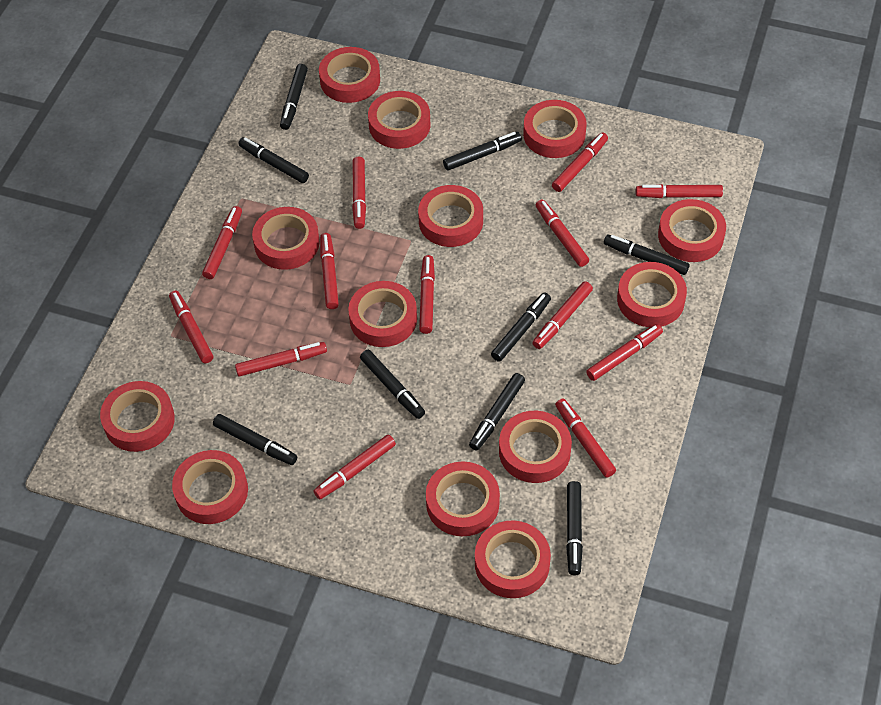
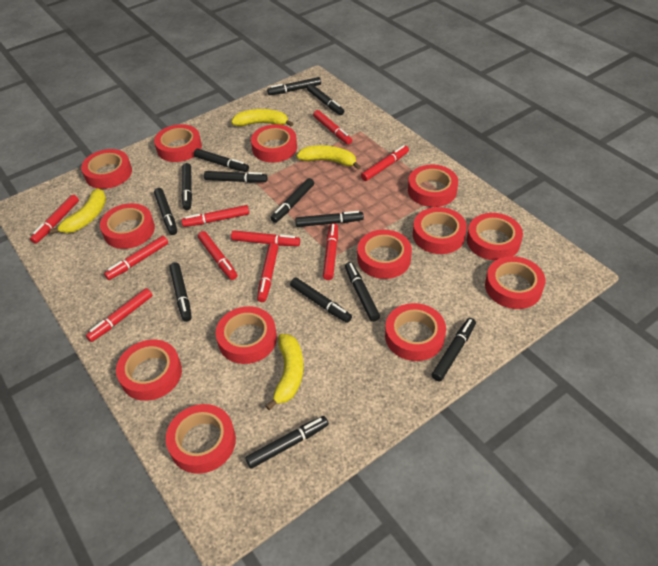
black marker: [213,414,298,465] [238,137,309,183] [280,64,308,130] [360,350,425,419] [443,132,522,171] [469,373,525,450] [491,292,551,362] [566,481,583,575] [604,234,689,275] = 9 -> [154,188,177,235] [169,262,192,322] [182,163,192,210] [194,149,249,172] [204,171,267,183] [245,416,329,469] [267,77,321,95] [271,178,314,223] [290,277,352,323] [295,211,364,227] [307,84,344,115] [345,262,380,322] [432,318,476,382] = 13
red marker: [169,291,213,363] [202,206,242,279] [235,342,327,376] [313,434,396,499] [320,233,339,309] [352,157,366,229] [419,255,435,334] [532,281,593,349] [536,199,589,267] [552,132,608,192] [555,399,616,478] [586,324,663,381] [636,184,723,198] = 13 -> [30,195,79,244] [86,288,153,342] [104,236,168,280] [181,205,249,227] [198,231,237,280] [231,231,300,246] [257,243,278,302] [313,110,352,145] [323,223,338,280] [361,145,409,181] = 10
yellow banana: none = 0 -> [49,188,106,234] [231,109,294,127] [266,334,304,410] [296,145,361,170] = 4

